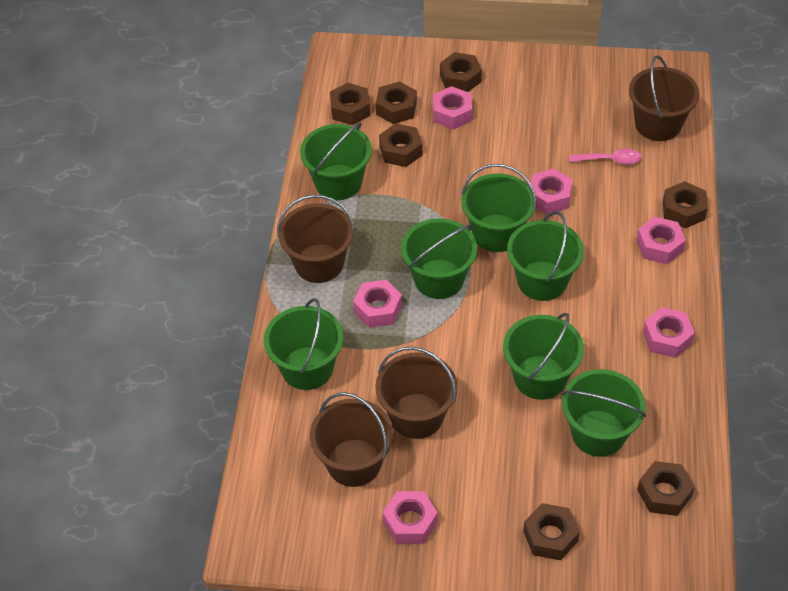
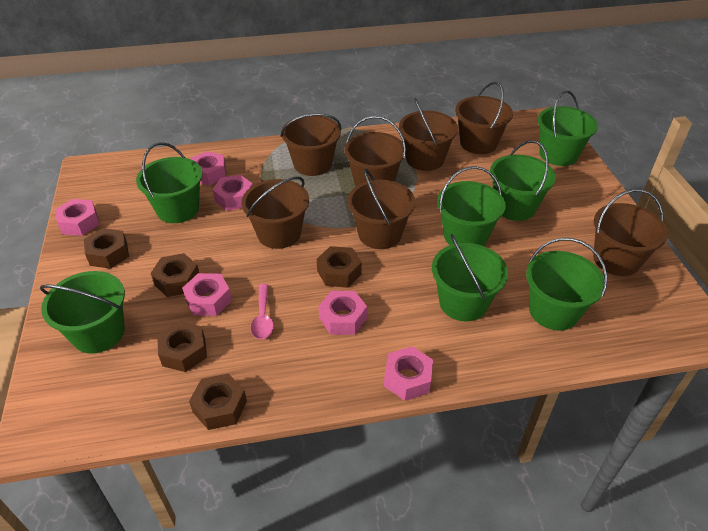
brown bucket: [277,195,355,283] [310,392,393,487] [375,347,457,439] [629,55,699,141] = 4 -> [241,177,309,249] [281,113,341,176] [344,116,406,186] [348,169,415,249] [399,98,458,171] [455,82,513,154] [593,189,668,276] = 7
brown nut: [330,83,370,125] [376,81,417,124] [379,123,422,167] [440,52,482,92] [523,503,580,560] [637,461,695,516] [663,181,708,228] = 7 -> [84,228,129,269] [151,253,199,297] [157,321,207,372] [189,374,247,430] [317,246,362,288] = 5

